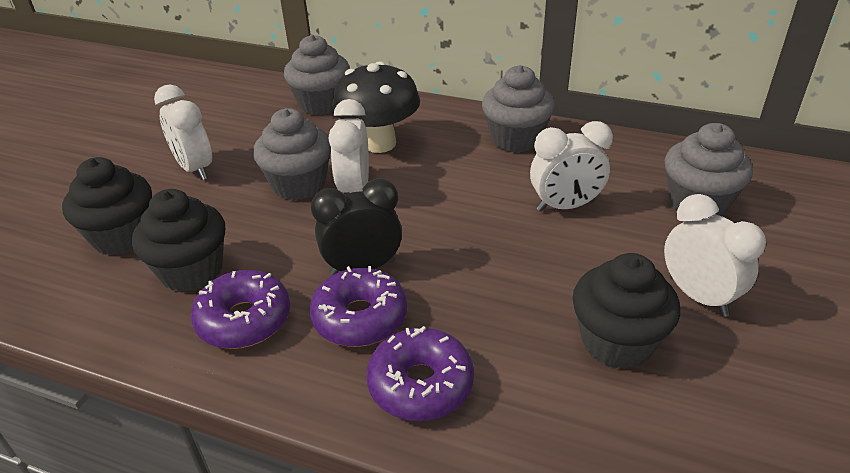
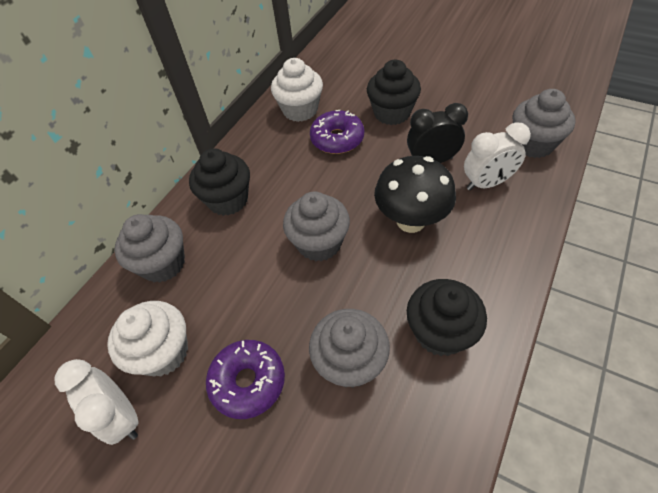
purple donut: [191,270,290,349] [310,266,407,347] [366,326,474,421] = 3 -> [206,340,285,419] [310,110,364,154] = 2
white clock: [154,84,212,180] [329,99,369,193] [530,121,613,212] [664,194,766,316] = 4 -> [54,359,139,445] [464,122,531,190] = 2
white cupcake: none = 0 -> [107,301,188,377] [271,58,323,122] = 2

